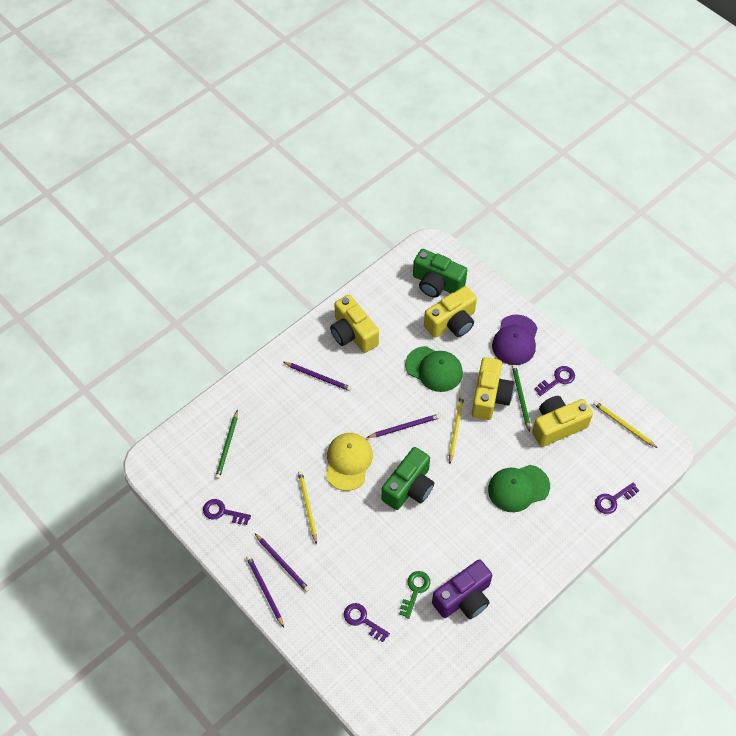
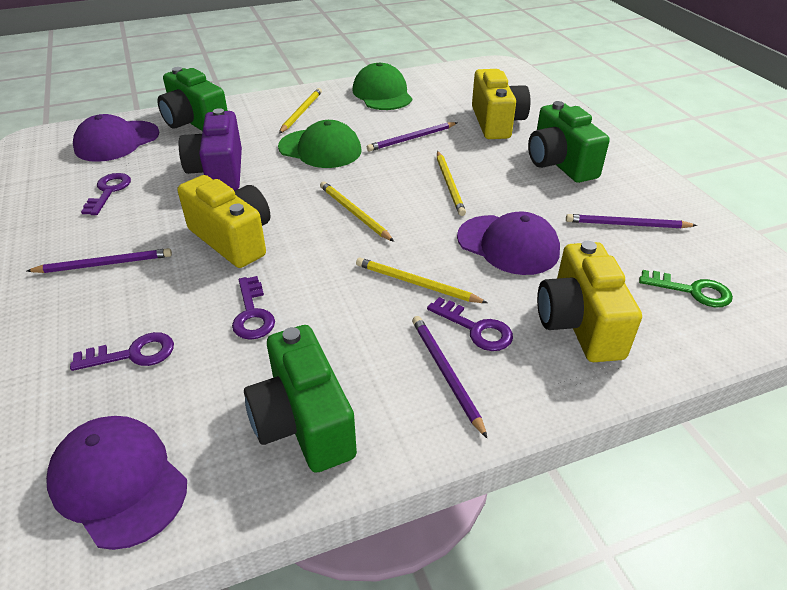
green camera: [382,447,434,510] [413,249,467,298] = 2 -> [157,67,228,131] [244,325,357,473] [528,101,610,183] = 3
green pencil: [215,410,238,479] [512,365,530,432] = 2 -> none = 0
purple cap: [492,314,538,365] = 1 -> [46,416,187,550] [73,114,159,162] [457,211,560,275] = 3
yellow camera: [330,295,379,353] [424,286,477,338] [472,357,514,420] [532,396,593,447] = 4 -> [177,175,271,268] [472,69,531,139] [537,241,642,362] = 3
yellow cap: [326,433,373,491] = 1 -> none = 0
yellow pencil: [298,471,317,544] [449,395,464,464] [593,401,658,448] = 3 -> [279,88,322,134] [320,181,394,242] [356,257,488,303] [437,151,466,216] = 4

